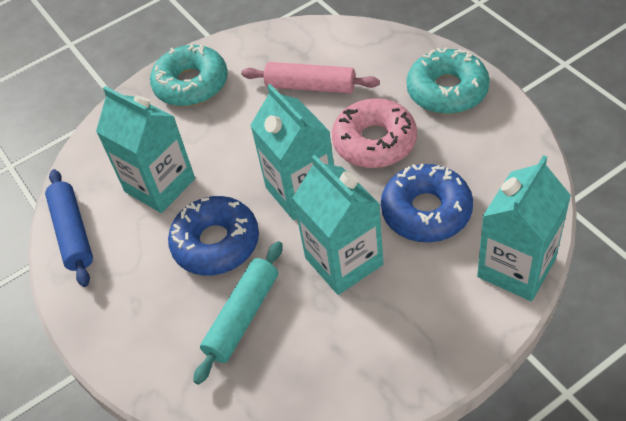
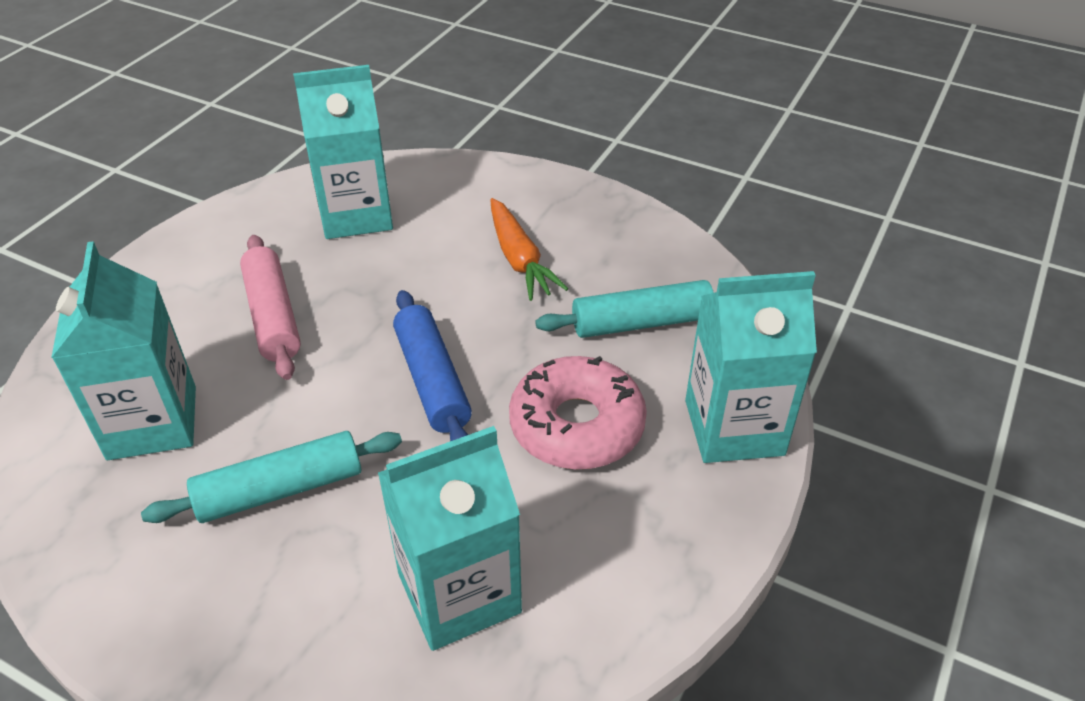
blue donut: [168,196,259,275] [381,163,473,242] = 2 -> none = 0
orange carrot: none = 0 -> [490,198,568,301] = 1
turquoise donut: [150,43,228,106] [407,47,490,114] = 2 -> none = 0
turquoise rolling pin: [193,241,283,384] = 1 -> [141,431,402,523] [535,280,714,338] = 2

